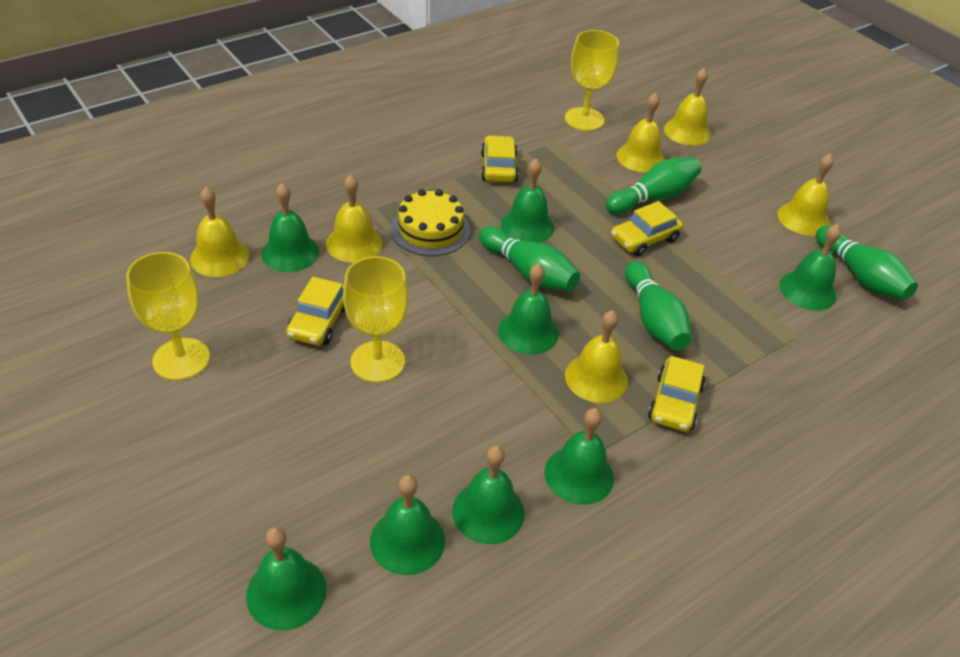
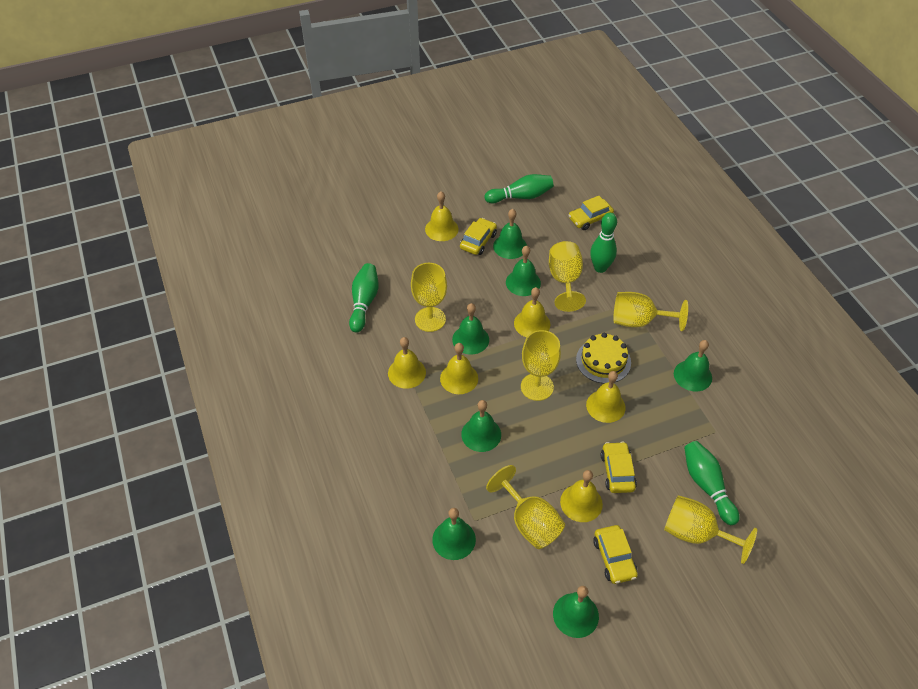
green bell: [246,527,327,630] [261,183,319,272] [370,475,445,575] [452,445,525,544] [498,263,559,355] [501,158,554,243] [544,408,614,505] [779,224,841,311] = 8 -> [432,508,476,560] [452,303,489,355] [461,400,501,452] [493,209,527,259] [506,245,541,296] [553,586,599,638] [674,340,712,391] = 7
yellow goblet: [126,252,210,380] [343,256,409,383] [565,30,619,131] = 3 -> [411,263,447,332] [486,465,565,549] [521,330,561,401] [549,241,586,312] [613,292,688,331] [664,495,757,564] = 6

